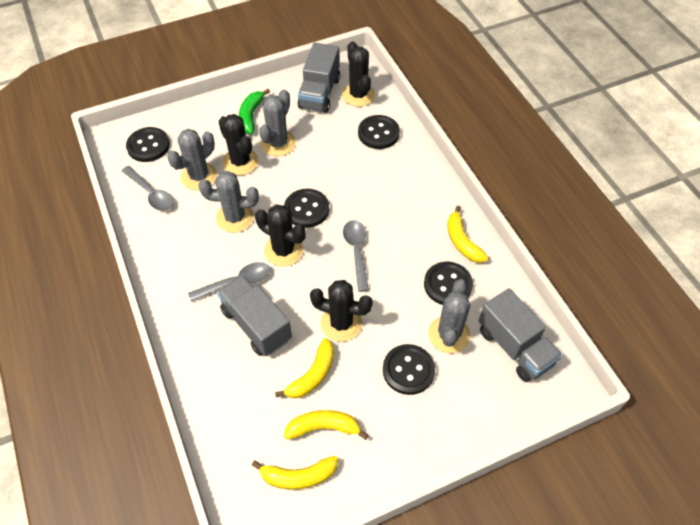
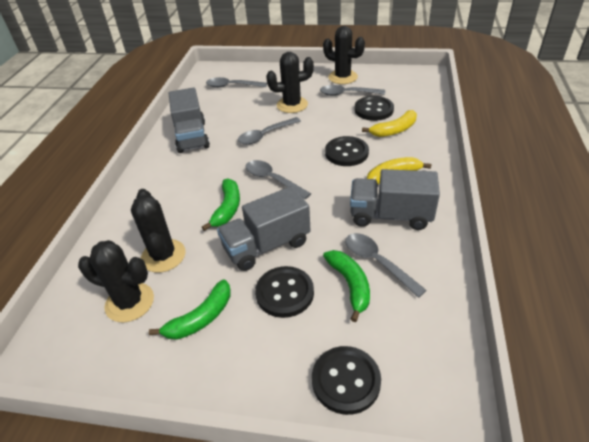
black button: [126,127,170,162] [284,189,329,228] [358,115,400,149] [383,344,435,395] [424,262,473,305] = 5 -> [255,266,314,318] [312,346,381,415] [325,136,369,166] [354,96,394,121] = 4
green banana: [239,89,270,134] = 1 -> [149,280,231,340] [202,178,240,231] [323,250,370,322] = 3
grey cactus: [167,129,217,190] [198,171,259,233] [259,90,296,156] [428,279,471,353] = 4 -> none = 0
grey spoon: [122,166,174,211] [188,262,271,301] [343,220,369,292] = 3 -> [206,77,267,88] [238,117,301,145] [246,160,311,199] [320,85,385,96] [345,233,427,298] = 5
yellow banana: [252,456,338,490] [275,338,334,398] [284,410,369,440] [447,206,489,263] = 4 -> [362,110,417,137] [367,157,431,185] = 2

